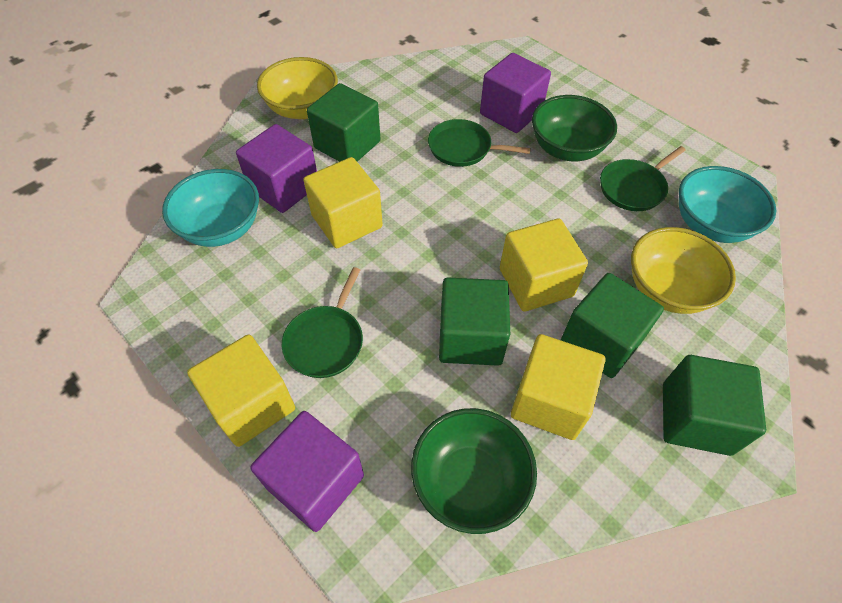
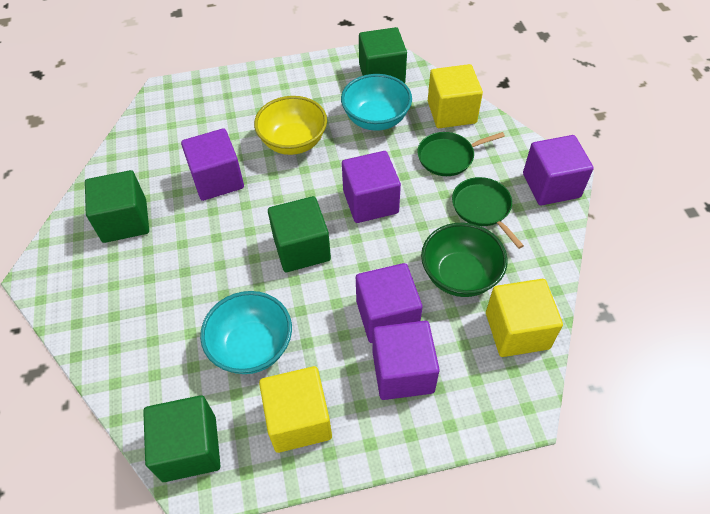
green bowl: [411,408,537,534] [532,95,617,161] = 2 -> [421,223,508,297] = 1
green pan: [282,267,363,378] [428,119,531,167] [600,146,686,211] = 3 -> [417,132,505,176] [452,177,524,249] = 2
purple cube: [236,124,317,213] [250,411,364,532] [480,53,551,133] = 3 -> [181,128,244,201] [342,151,401,223] [356,263,422,343] [373,321,440,400] [523,135,594,205] = 5
yellow bowl: [257,57,338,119] [631,227,736,314] = 2 -> [254,96,327,155] = 1
yellow cube: [187,334,295,447] [303,157,383,248] [500,218,588,312] [511,334,605,440] = 4 -> [259,366,332,453] [428,64,483,128] [486,279,563,357] = 3

